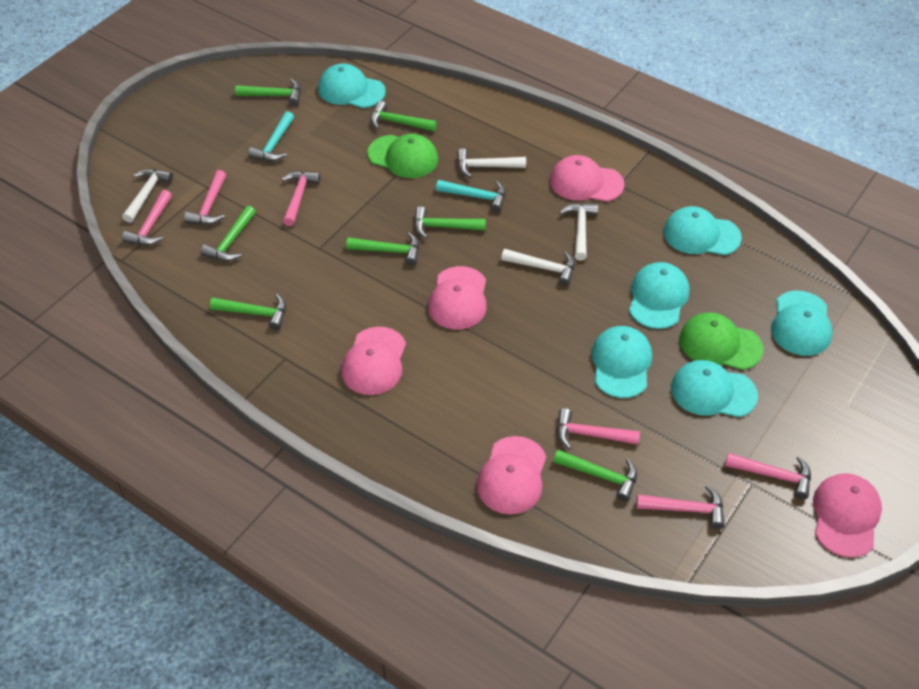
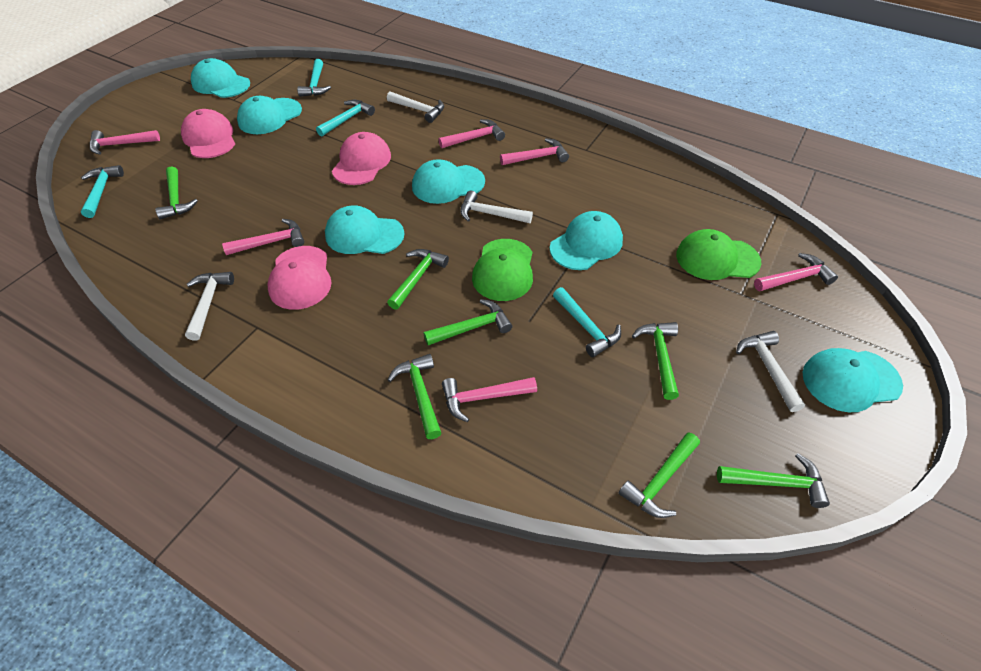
pink cap: [341,327,406,395] [428,266,487,329] [477,436,546,514] [550,155,624,202] [813,473,882,558] = 5 -> [181,109,235,158] [268,246,332,310] [332,132,391,185] = 3
turquoise hammer: [248,111,294,161] [436,180,506,212] = 2 -> [81,165,124,218] [297,59,331,97] [316,100,375,137] [553,287,621,357] = 4

